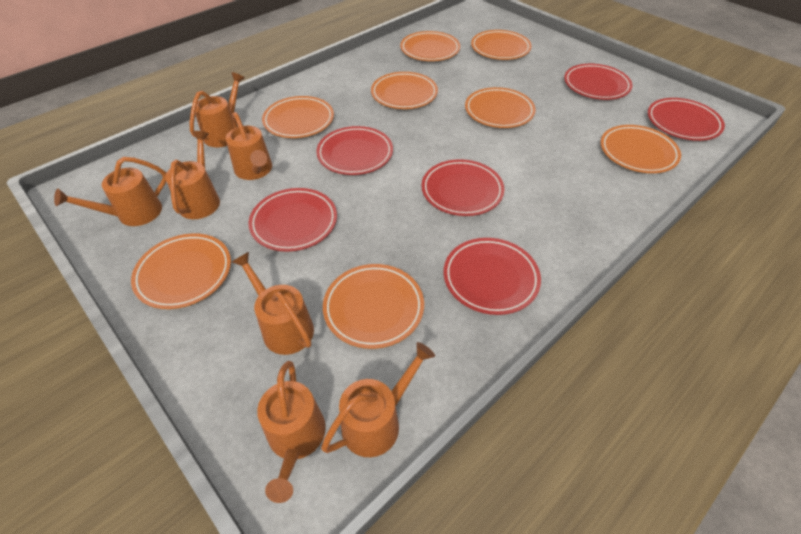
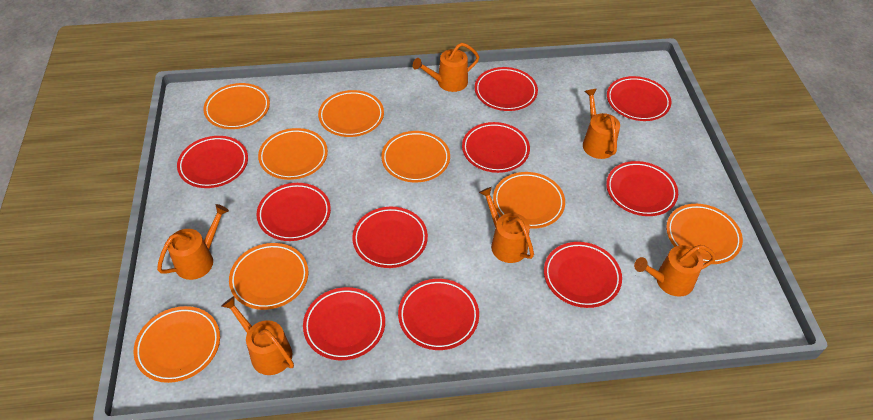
orange watering can: [54,157,166,226] [165,131,220,219] [190,72,245,148] [226,112,272,180] [232,252,314,355] [257,361,326,503] [321,342,435,457] = 7 -> [157,204,229,280] [221,296,294,375] [413,43,479,92] [479,187,534,263] [583,89,620,159] [634,245,716,297] = 6
red plate: [248,188,337,252] [316,126,393,175] [421,159,504,216] [444,238,541,315] [564,64,632,100] [648,98,725,141] = 6 -> [177,136,248,188] [256,183,331,241] [303,287,385,360] [352,207,428,268] [398,279,479,350] [462,122,530,173] [475,67,538,111] [544,242,622,308] [606,161,678,216] [607,76,671,121] = 10

